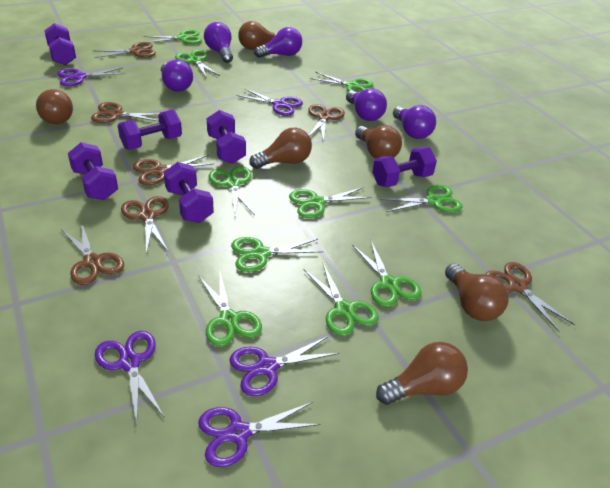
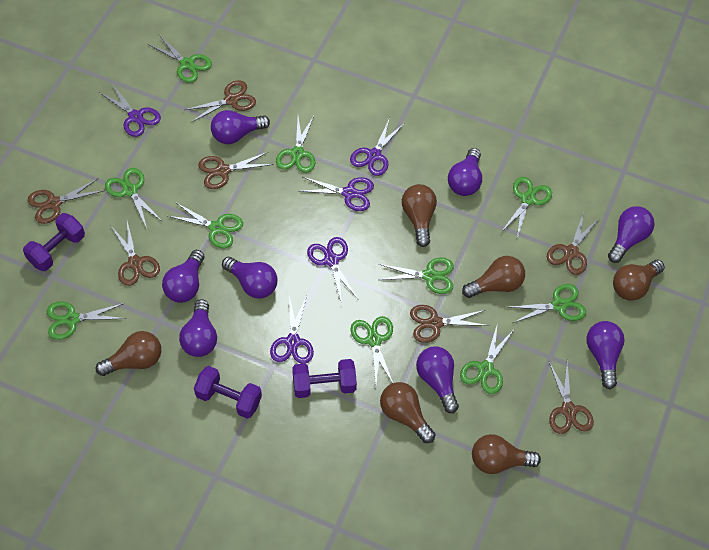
purple dumbbell: [44,23,76,65] [68,142,118,200] [118,110,182,150] [164,162,214,223] [207,110,246,164] [372,147,437,187] = 6 -> [23,213,85,271] [194,366,262,419] [292,359,357,398] = 3
purple light bulb: [161,60,193,92] [204,22,233,63] [254,27,302,58] [346,88,387,121] [393,105,436,139] = 5 -> [162,250,205,303] [179,299,217,357] [211,110,270,144] [222,257,277,299] [416,347,459,413] [448,148,482,196] [586,321,625,389] [608,206,654,263] = 8

